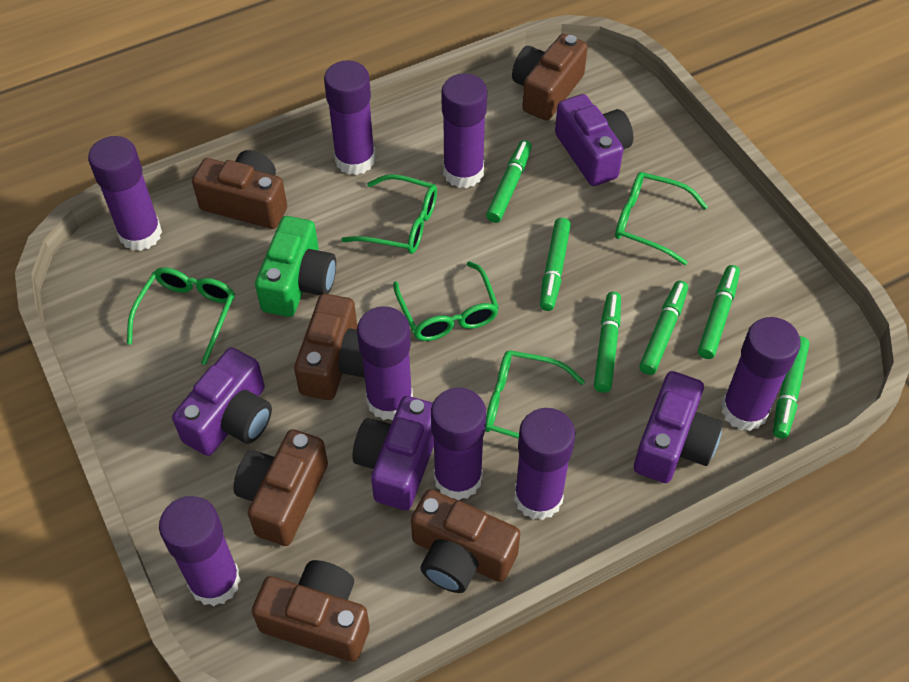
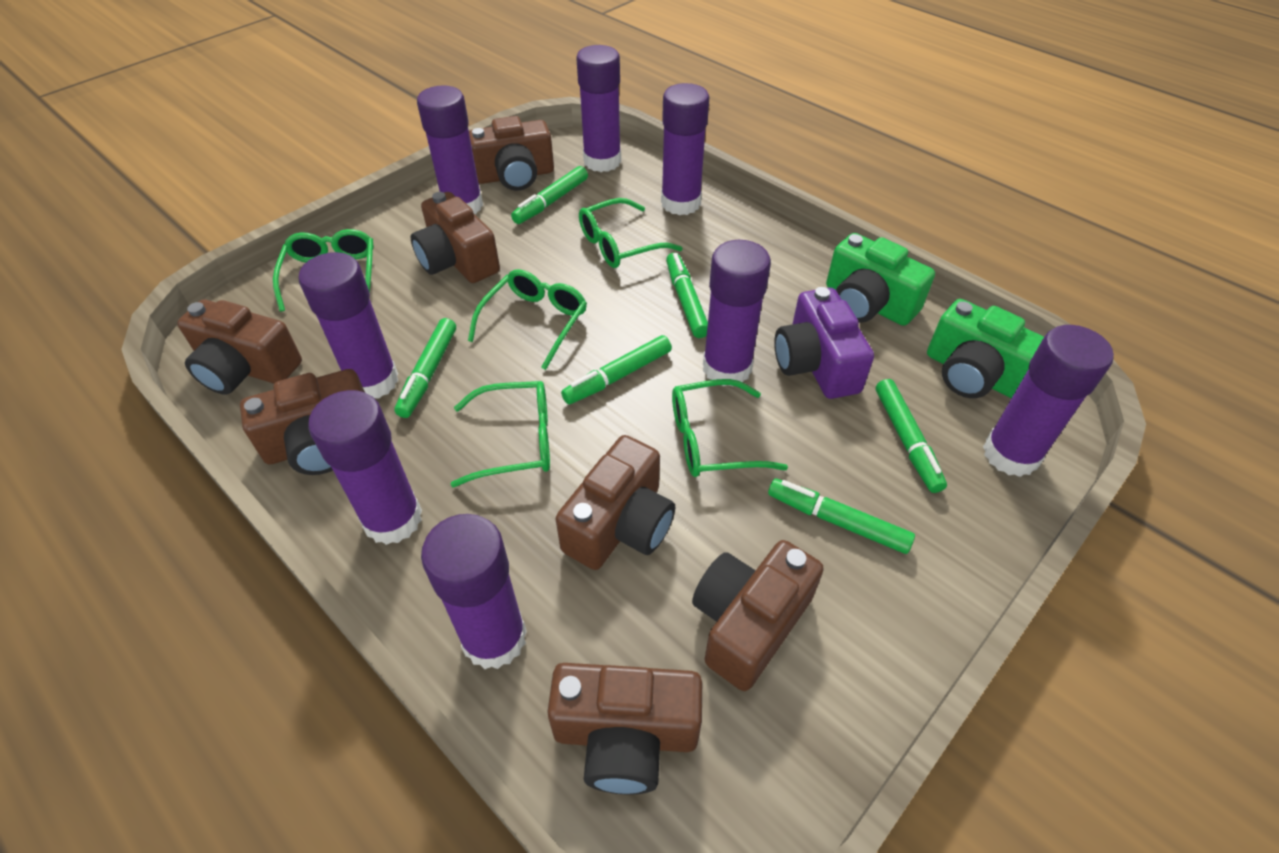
brown camera: [192,150,287,229] [234,429,328,546] [252,560,370,662] [294,294,365,400] [411,489,520,593] [512,34,588,121] = 6 -> [177,299,302,395] [240,369,365,475] [411,192,500,283] [469,116,554,191] [547,663,702,795] [556,435,675,570] [692,540,824,691] = 7
green camera: [255,216,336,317] = 1 -> [826,233,935,326] [927,299,1044,398] = 2
purple camera: [172,347,272,456] [352,396,434,510] [555,94,634,186] [634,371,723,483] = 4 -> [774,287,874,399] = 1

